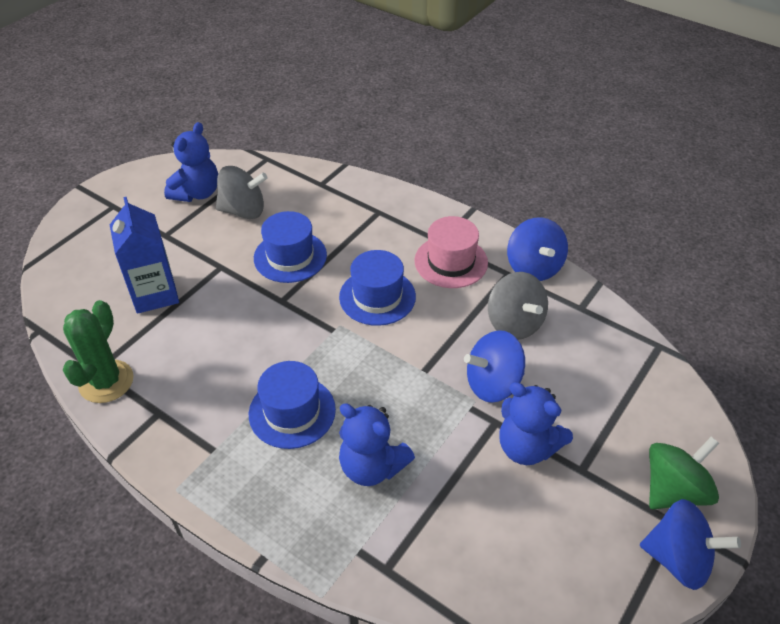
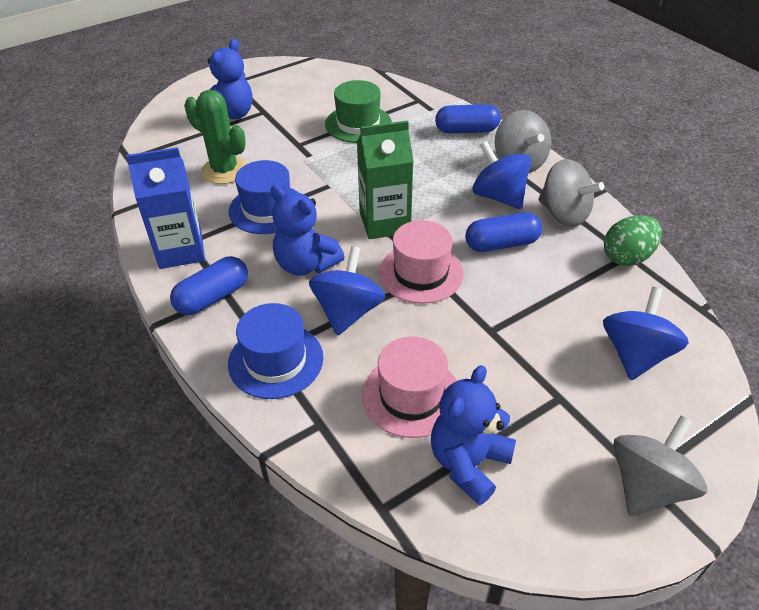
blue capsule: none = 0 -> [170,256,248,315] [435,104,501,133] [465,212,542,252] = 3
blue hat: [249,361,336,449] [254,211,327,283] [339,250,416,326] = 3 -> [228,303,323,399] [229,160,299,234] = 2
green carton: none = 0 -> [357,120,414,239] = 1
green egg: none = 0 -> [604,215,662,266] = 1
green hat: none = 0 -> [325,80,392,143] = 1
green spinning top: [649,436,719,510] = 1 -> none = 0
grey spinning top: [216,166,268,219] [488,272,548,340] = 2 -> [495,110,551,173] [538,159,604,227] [613,415,707,516] = 3
pink hat: [414,216,488,288] = 1 -> [362,336,457,438] [379,220,464,304] = 2

